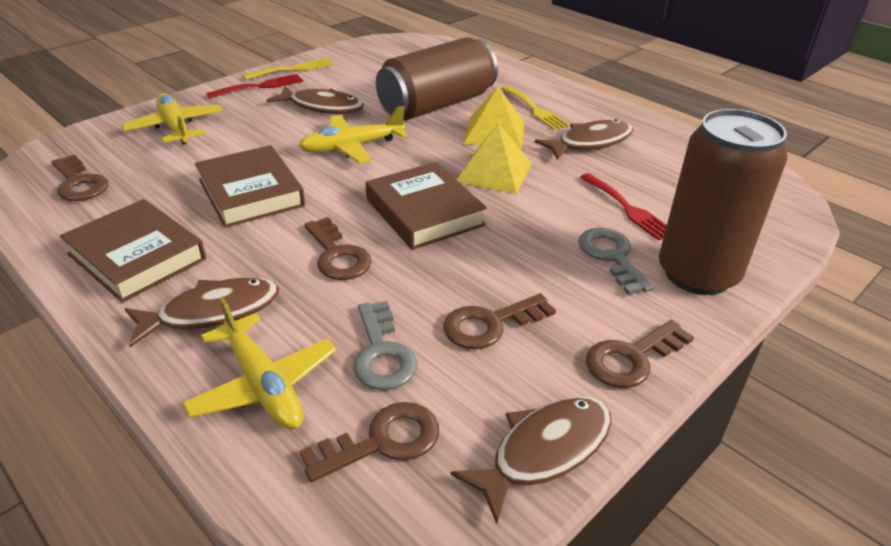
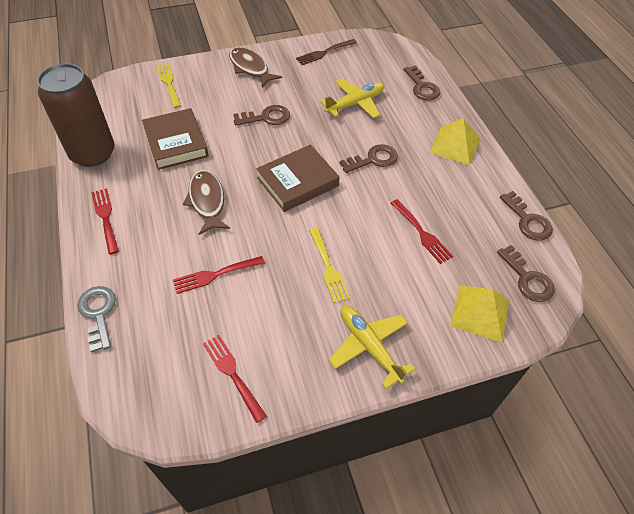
brown book: [60,199,206,303] [195,145,305,228] [366,162,487,250] = 3 -> [142,108,209,170] [256,145,340,212] = 2
brown can: [376,37,498,120] [659,109,787,295] = 2 -> [37,63,115,167] = 1
brown fish: [125,277,279,347] [266,86,364,114] [451,396,612,524] [534,119,633,160] = 4 -> [183,170,230,235] [229,47,282,88] = 2
brown fork: none = 0 -> [296,39,357,65] = 1
grey key: [353,301,418,390] [578,228,654,295] = 2 -> [77,286,116,353] = 1
red fork: [206,74,303,98] [580,173,667,240] = 2 -> [91,188,119,254] [173,256,265,294] [203,335,267,423] [391,199,453,264] = 4
yellow plane: [121,93,223,144] [182,297,336,430] [298,106,408,163] = 3 -> [320,78,384,118] [329,305,415,389] = 2

